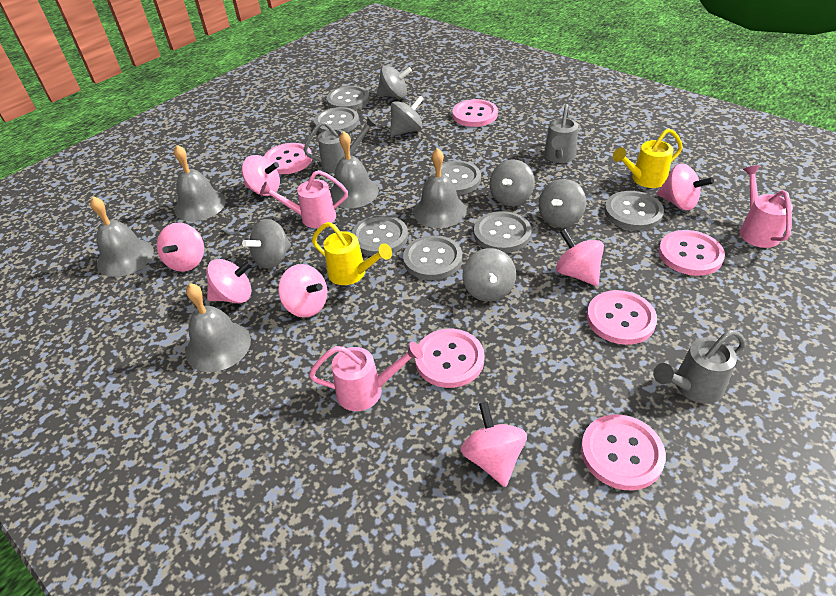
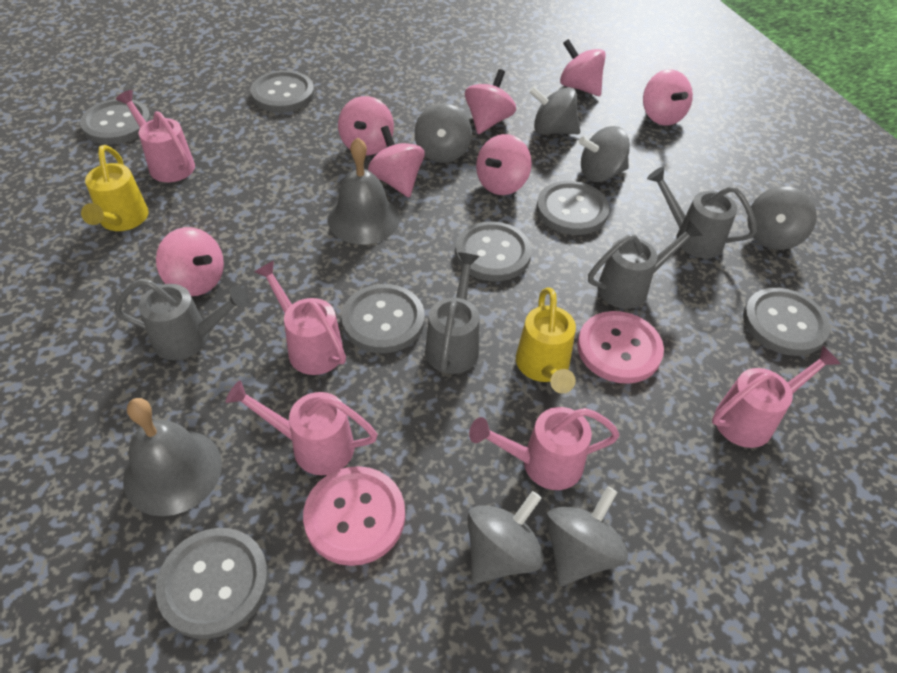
grey bell: [90,196,154,277] [174,145,226,221] [185,283,251,372] [330,131,379,208] [413,148,467,228] = 5 -> [123,398,222,516] [328,137,400,244] = 2
grey watering can: [304,116,377,173] [544,104,578,163] [653,330,746,404] = 3 -> [114,279,250,360] [425,252,479,374] [588,220,703,309] [647,167,757,258] = 4
pink button: [264,143,312,174] [415,329,484,388] [452,99,498,127] [581,414,666,490] [587,290,657,345] [659,230,725,276] = 6 -> [303,466,405,566] [577,311,664,384] = 2
pink watering can: [260,170,348,228] [309,342,423,411] [740,165,793,248] = 3 -> [116,90,195,182] [226,380,378,475] [254,261,346,375] [469,407,620,490] [712,346,840,448] = 5

